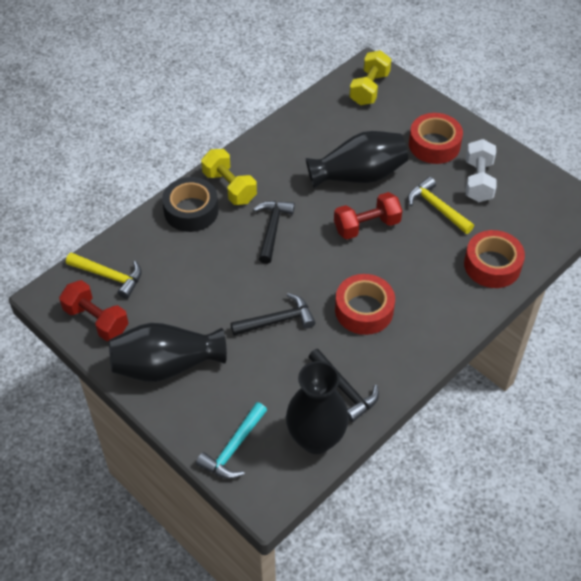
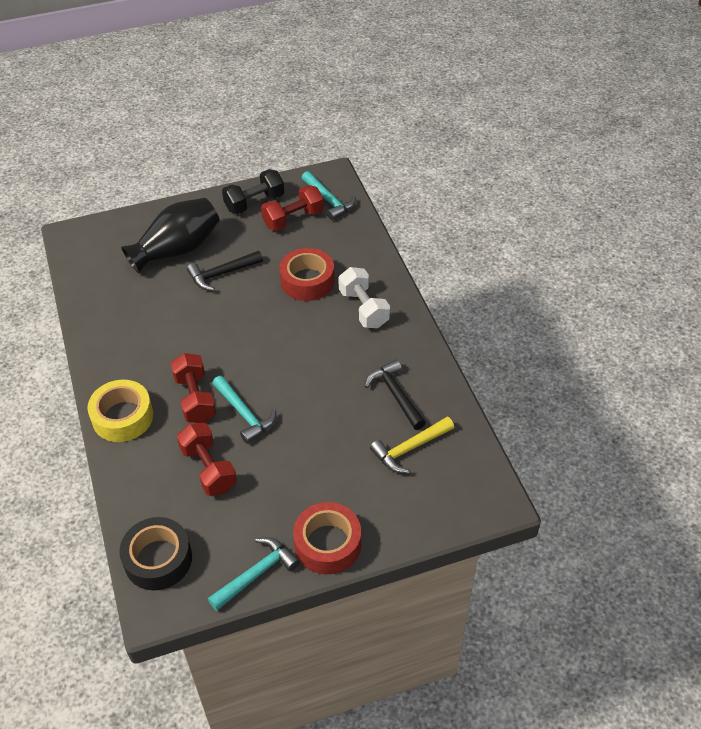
black dumbbell: none = 0 -> [222,169,284,214] = 1
black hammer: [231,293,316,336] [253,201,295,264] [308,349,379,422] = 3 -> [187,251,263,291] [365,359,426,430] = 2
black vase: [109,323,227,382] [286,361,349,454] [306,131,408,189] = 3 -> [121,198,219,274] = 1
red dumbbell: [59,280,129,341] [334,192,402,239] = 2 -> [170,353,216,423] [177,423,237,496] [261,185,324,231] = 3
red tape: [335,274,395,335] [409,113,463,164] [464,230,525,288] = 3 -> [279,248,335,301] [293,502,361,574] = 2
turquoise hammer: [196,402,267,479] = 1 -> [208,537,300,611] [212,376,276,444] [302,171,356,220] = 3
yellow dumbbell: [201,149,257,205] [349,50,392,105] = 2 -> none = 0
yellow hammer: [66,253,142,299] [408,177,474,234] = 2 -> [370,417,454,473] = 1
yellow tape: none = 0 -> [88,380,153,442] = 1

